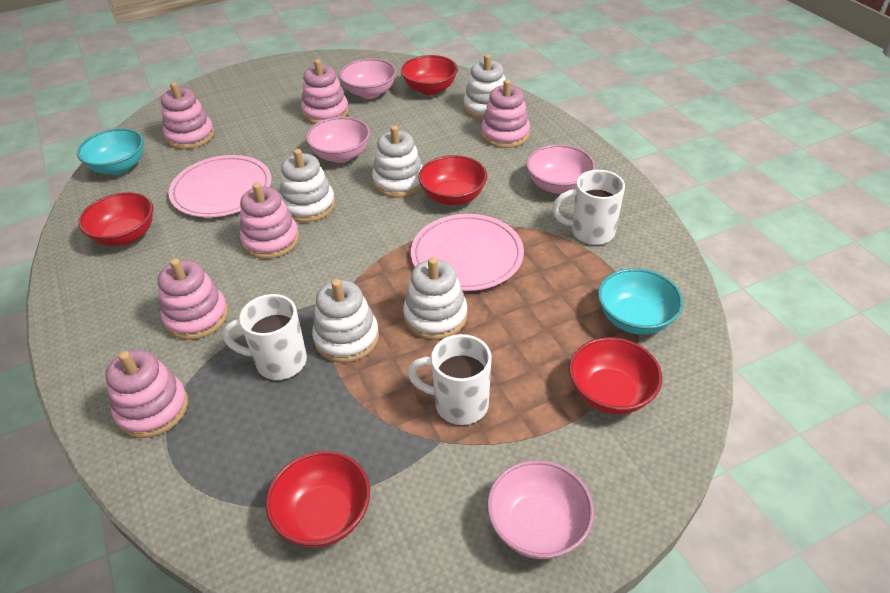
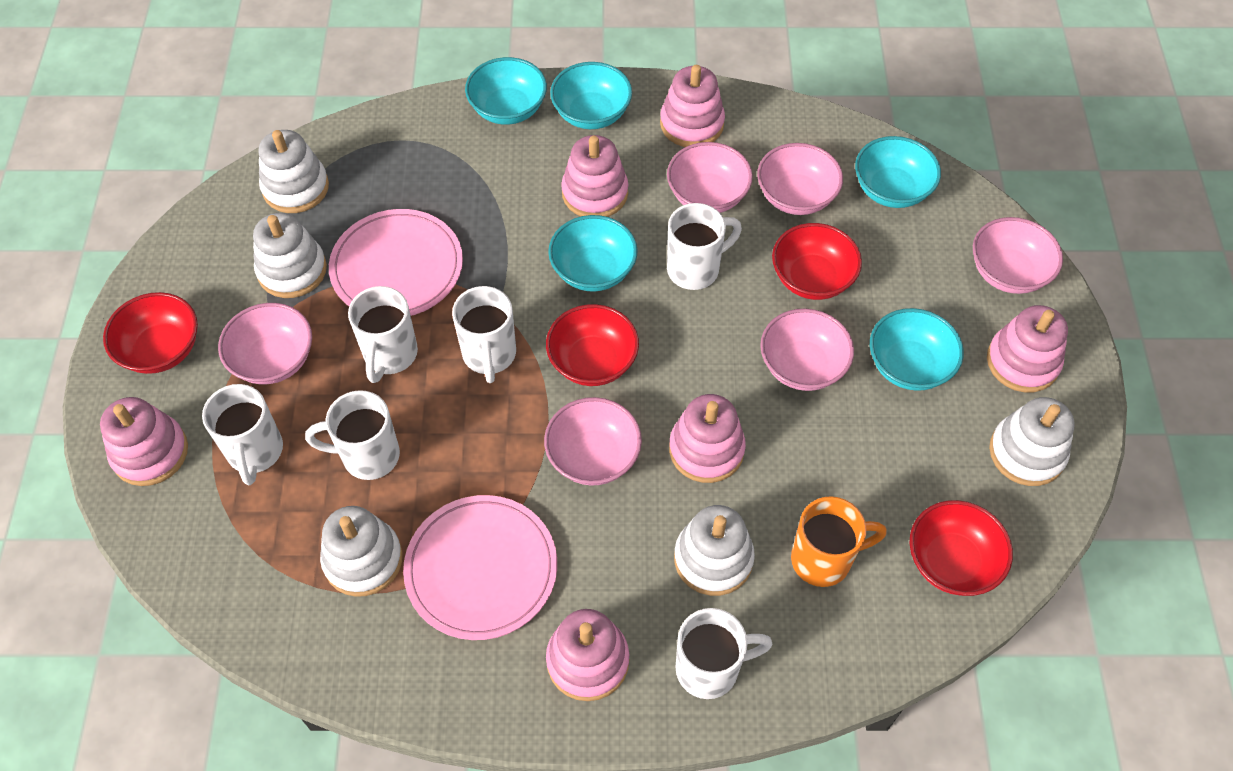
orange mug: none = 0 -> [791,496,887,587] = 1
pink bowl: [306,117,370,163] [339,58,396,99] [487,460,594,559] [526,144,595,194] = 4 -> [218,303,312,384] [544,397,642,486] [667,142,753,213] [757,143,843,215] [760,308,854,391] [973,217,1063,294] = 6
red bowl: [78,192,153,246] [266,451,370,547] [401,55,458,95] [418,155,488,205] [569,337,662,414] = 5 -> [103,292,198,374] [546,304,639,386] [772,223,862,300] [910,500,1013,596] = 4
turquoise bowl: [77,128,144,175] [598,268,683,335] = 2 -> [465,57,547,125] [548,215,638,292] [550,62,632,129] [855,136,941,208] [870,308,964,391] = 5
white mug: [223,294,307,380] [407,334,492,425] [552,170,625,245] = 3 -> [202,384,283,485] [305,390,400,480] [348,286,418,383] [452,286,516,383] [667,203,742,290] [676,608,773,699] = 6

